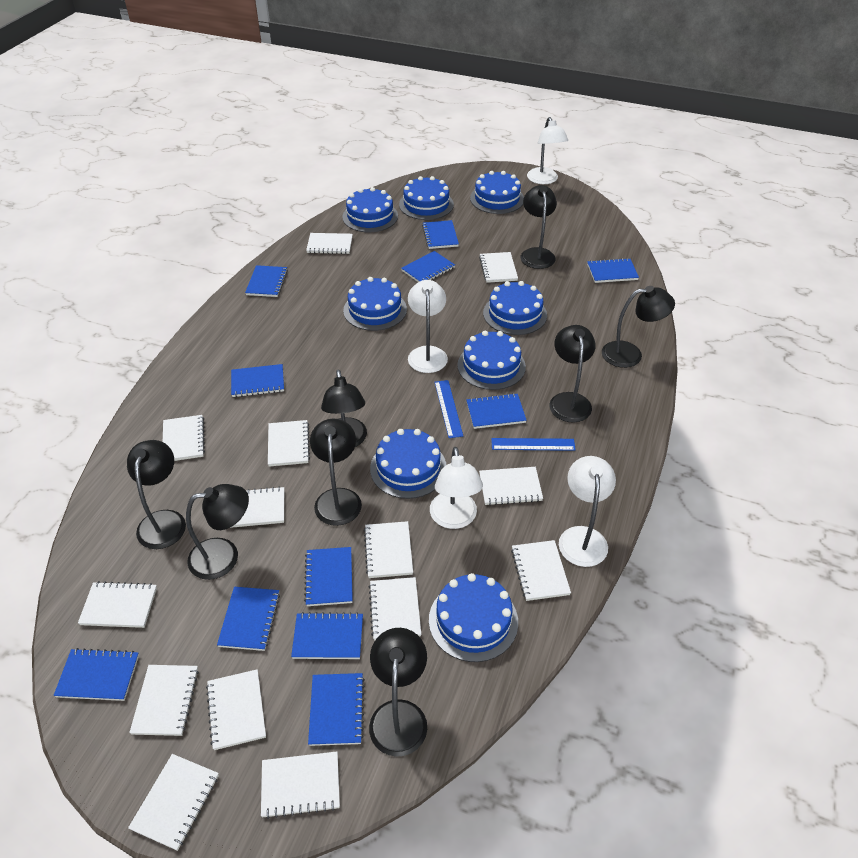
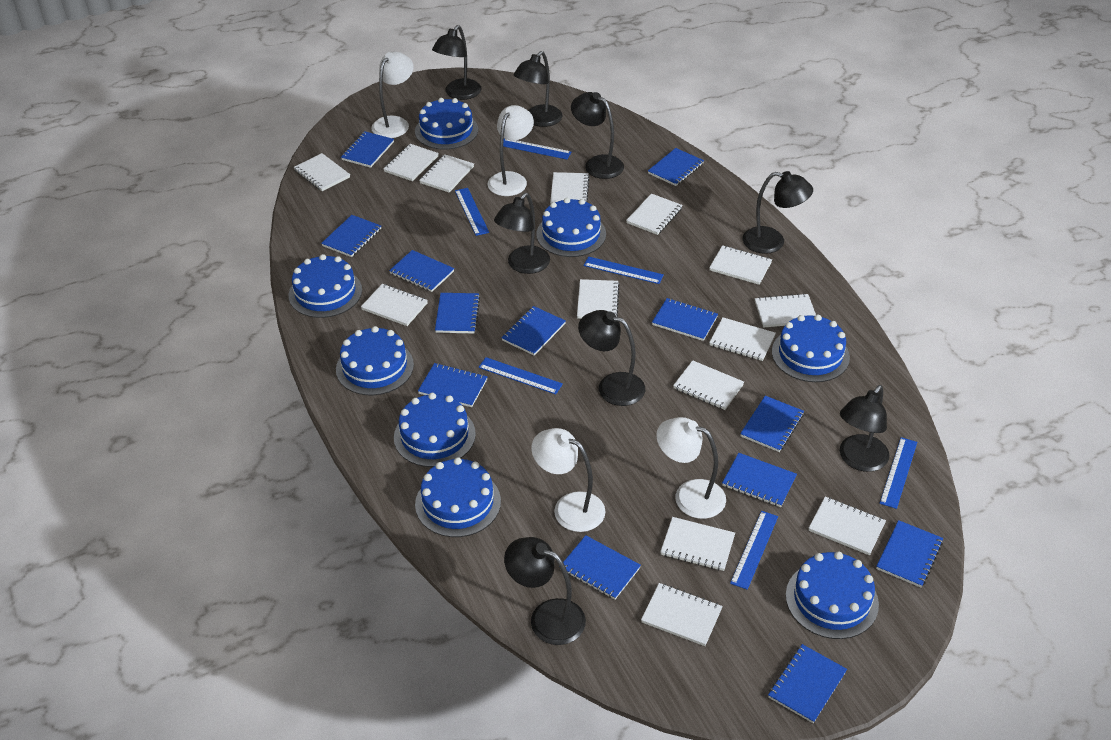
blue notebook: [54,648,139,701] [217,587,280,651] [231,364,284,397] [245,265,288,297] [291,612,363,659] [304,547,353,606] [308,673,365,746] [401,251,455,282] [422,220,459,249] [466,393,527,429] [587,258,639,283] = 11 -> [321,215,381,257] [341,131,394,168] [389,250,454,292] [418,363,488,407] [435,293,480,333] [502,306,566,356] [563,535,641,600] [648,148,704,186] [652,298,718,341] [722,453,797,507] [740,396,804,452] [768,644,847,723] [876,520,943,587] = 13
blue ruler: [434,380,463,438] [491,438,576,451] = 2 -> [455,188,489,236] [478,357,563,394] [503,138,571,159] [583,256,664,284] [730,511,778,590] [880,437,917,509] = 6

